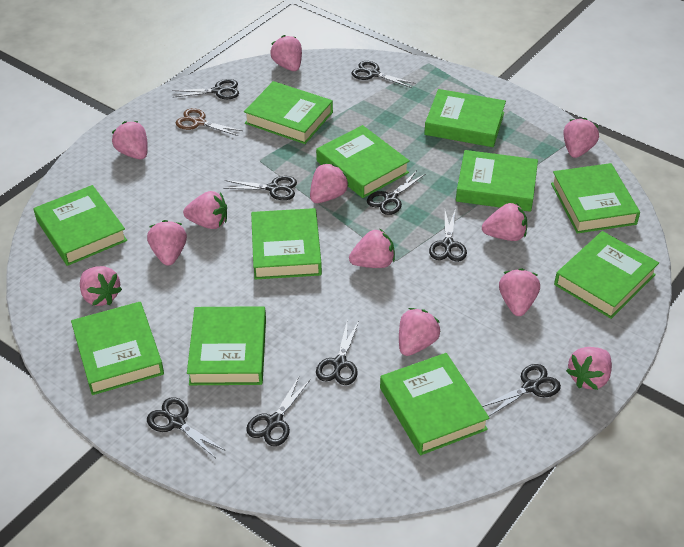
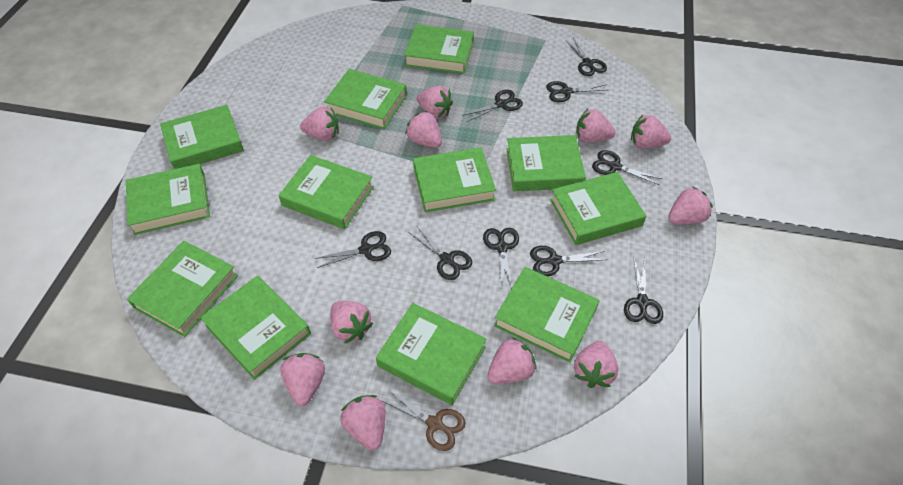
green book: [34,185,127,266] [71,302,164,395] [187,306,266,385] [244,81,333,144] [251,208,322,280] [316,125,410,198] [380,353,490,455] [424,89,506,147] [456,150,538,212] [551,163,640,233] [554,231,659,319] = 11 -> [126,164,210,235] [127,241,238,337] [160,105,244,169] [200,276,311,380] [279,155,374,229] [324,69,407,129] [376,303,487,405] [404,24,474,74] [413,147,496,212] [494,267,600,363] [506,135,586,191] [550,172,646,245] = 12
pink strawberry: [80,266,122,306] [112,121,148,159] [147,220,187,266] [183,191,227,229] [270,35,302,71] [310,163,349,203] [349,228,395,268] [399,308,441,356] [482,203,527,241] [499,268,540,316] [563,118,599,158] [566,347,612,390] = 12 -> [280,353,325,406] [300,107,339,140] [330,301,373,344] [341,395,386,450] [405,111,442,148] [417,85,453,119] [487,337,537,384] [574,341,619,388] [576,109,616,142] [631,115,671,148] [668,186,713,224] = 11

